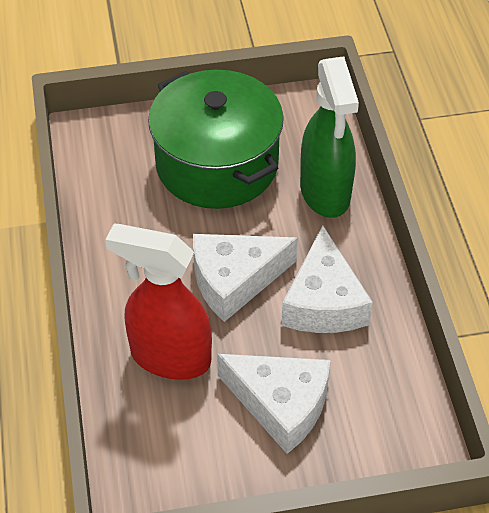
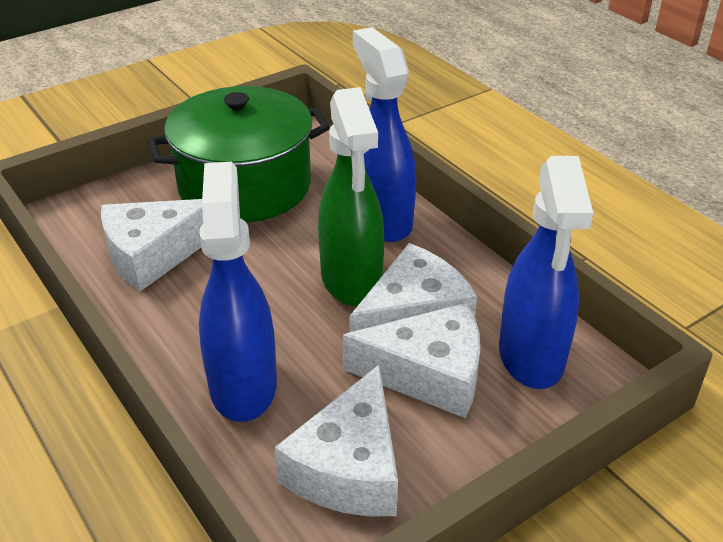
blue spray bottle: none = 0 -> [199,162,277,422] [353,27,416,242] [499,156,593,389] = 3
red spray bottle: [105,224,212,380] = 1 -> none = 0
white cheese: [193,234,298,322] [217,354,330,454] [281,225,373,333] = 3 -> [101,199,203,292] [275,365,398,517] [343,303,480,418] [350,243,477,332] = 4

